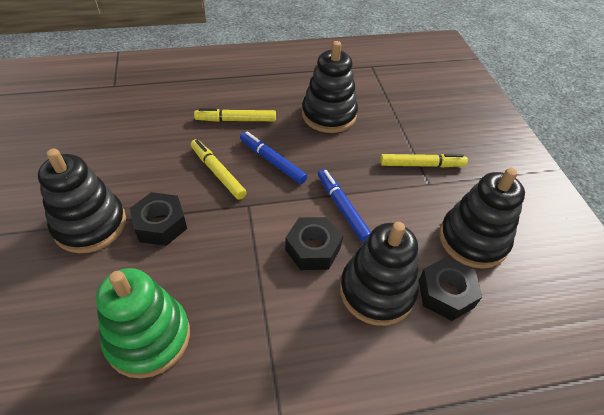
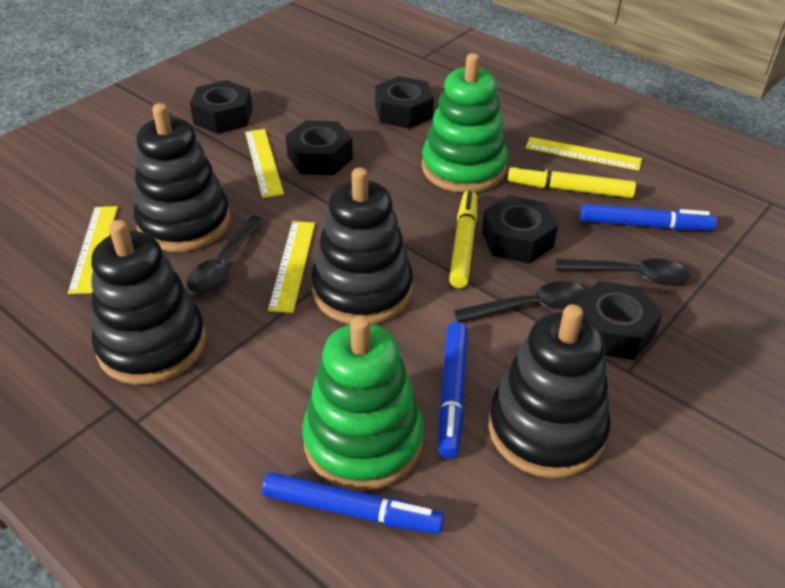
black nut: [130,192,187,246] [285,217,343,270] [419,257,482,321] = 3 -> [190,80,253,134] [286,120,353,175] [375,76,434,129] [482,195,558,264] [576,281,662,360] = 5
black spoon: none = 0 -> [187,216,265,294] [454,281,587,322] [556,259,690,285] = 3
blue marker: [240,131,307,184] [318,169,371,242] = 2 -> [262,472,444,534] [438,322,468,459] [580,204,717,231] = 3
green stacking toy: [96,268,190,378] = 1 -> [302,316,424,491] [422,53,508,193] = 2
yellow marker: [191,139,247,200] [194,108,276,122] [380,154,468,168] = 3 -> [449,190,477,288] [508,164,636,198] = 2
yellow ruler: none = 0 -> [68,206,118,294] [245,129,284,198] [268,221,315,313] [525,137,642,171] = 4

